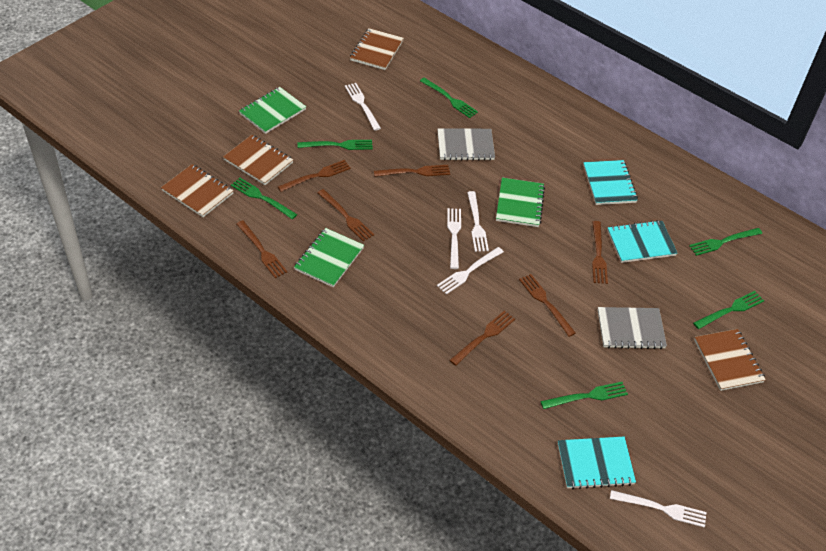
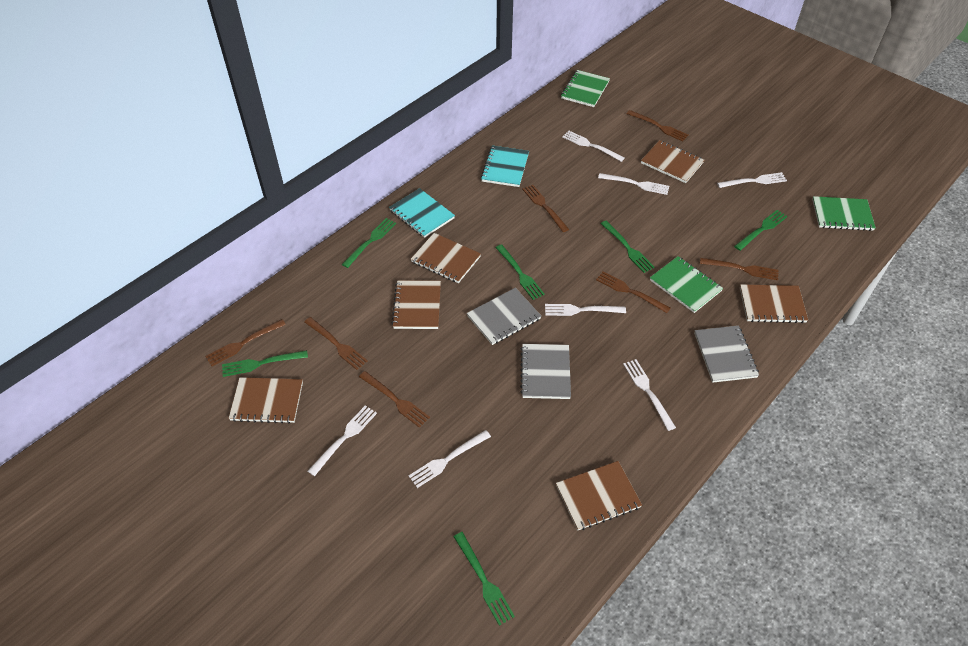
brown notebook: [161,164,234,217] [223,135,293,185] [350,28,404,70] [694,329,766,391] = 4 -> [228,377,303,424] [391,280,441,329] [411,233,481,283] [556,461,642,530] [641,140,704,183] [740,285,808,323] = 6
grey notebook: [437,128,495,161] [598,307,667,349] = 2 -> [467,288,541,345] [520,344,571,399] [694,326,759,383] = 3
turquoise notebook: [558,437,636,489] [583,160,638,205] [607,220,677,263] = 3 -> [389,188,455,238] [481,146,529,187] = 2
white fork: [345,83,381,131] [437,247,504,295] [447,208,461,269] [467,191,489,252] [610,490,706,528] = 5 -> [308,405,377,476] [409,430,491,488] [545,304,626,316] [562,131,625,162] [598,173,669,195] [623,359,676,431] [717,172,787,188] = 7

